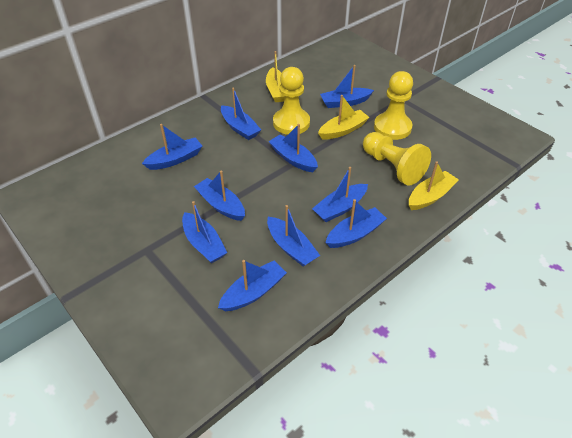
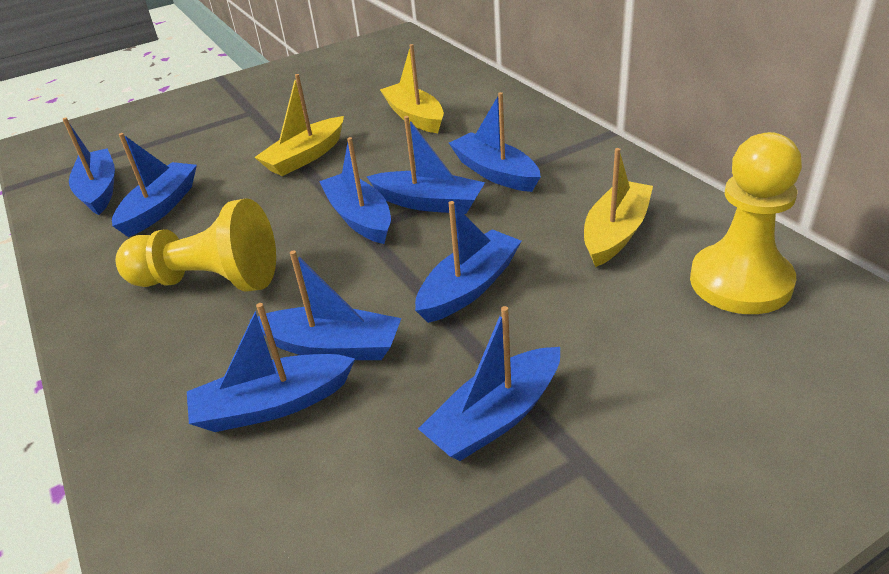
blue boat: [142,124,202,170] [182,201,227,263] [194,171,245,221] [218,260,287,311] [221,88,261,140] [267,205,320,266] [269,124,318,172] [312,167,368,222] [320,65,374,108] [325,199,387,248] = 10 -> [63,118,115,215] [112,133,197,237] [187,303,355,432] [250,250,401,360] [319,137,391,244] [367,116,485,214] [415,201,522,323] [418,306,560,461] [449,92,541,192] = 9
yellow pawn: [273,67,310,135] [363,132,431,186] [374,71,413,140] = 3 -> [116,198,276,292] [690,132,802,314] = 2

